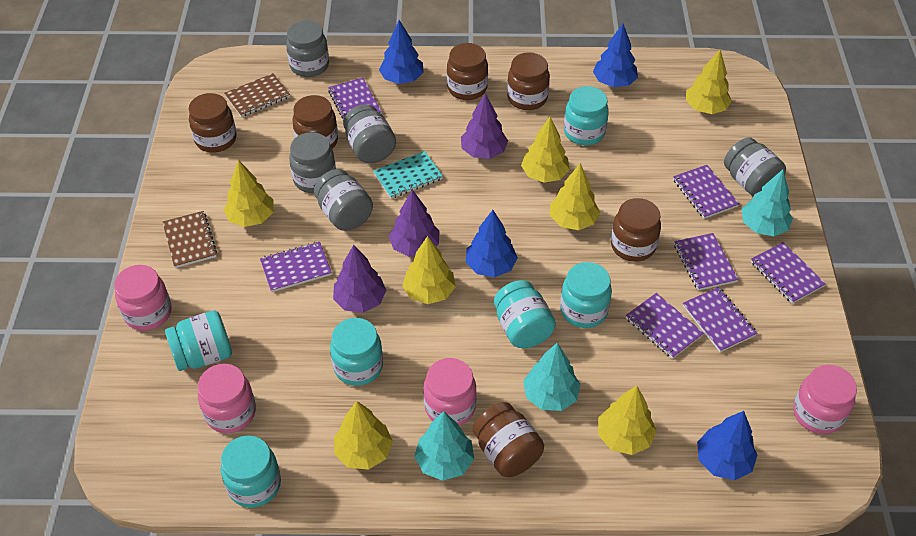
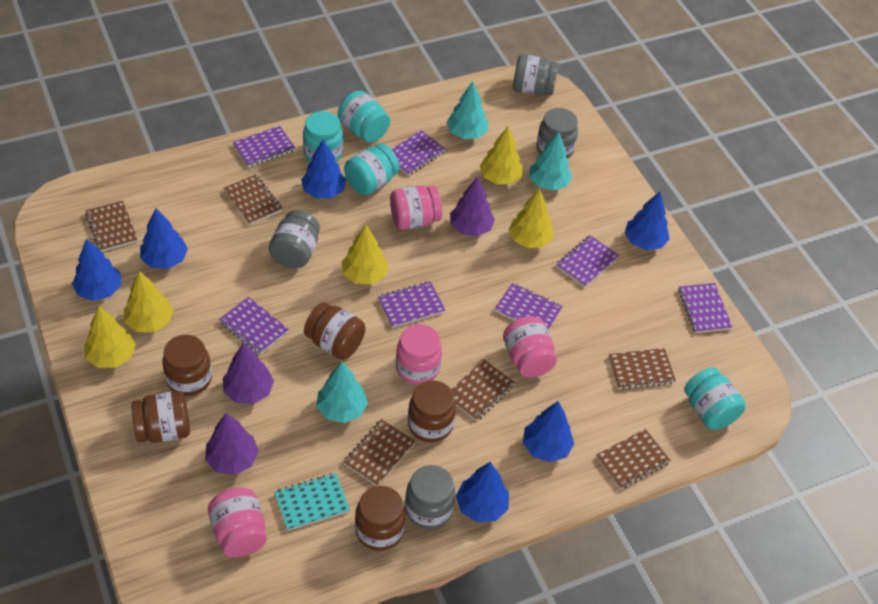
blue tree: [379,20,424,84] [466,210,518,277] [593,24,638,87] [697,411,758,480] = 4 -> [72,239,121,301] [140,208,188,269] [301,139,346,198] [456,462,509,522] [523,401,574,462] [625,192,670,250] = 6
brown jar: [189,93,236,153] [293,95,338,149] [447,43,488,100] [473,402,544,477] [507,52,550,110] [611,198,661,262] = 6 -> [131,391,190,443] [162,335,212,396] [304,302,365,360] [355,486,406,551] [408,381,456,442] = 5
brown notebook: [162,211,217,268] [224,73,290,117] = 2 -> [85,200,138,252] [223,174,282,225] [343,419,415,486] [451,359,515,421] [596,429,671,489] [609,348,676,390] = 6
grey jar: [286,21,329,77] [289,132,336,193] [314,169,373,231] [343,104,396,163] [724,137,786,197] = 5 -> [269,210,320,268] [405,465,456,529] [513,54,559,95] [536,108,578,159] = 4
turquoise jar: [165,311,232,371] [221,435,281,508] [330,318,383,386] [494,280,556,348] [560,262,612,328] [564,86,609,145] = 6 -> [303,111,343,162] [338,91,390,142] [344,143,399,195] [684,367,746,430] = 4
yellow tree: [223,160,274,227] [334,401,393,470] [402,236,456,304] [521,117,570,183] [550,163,600,230] [598,386,657,455] [686,50,732,114] = 7 -> [84,307,136,368] [124,271,174,332] [342,225,389,285] [480,126,523,184] [509,189,554,248] = 5

